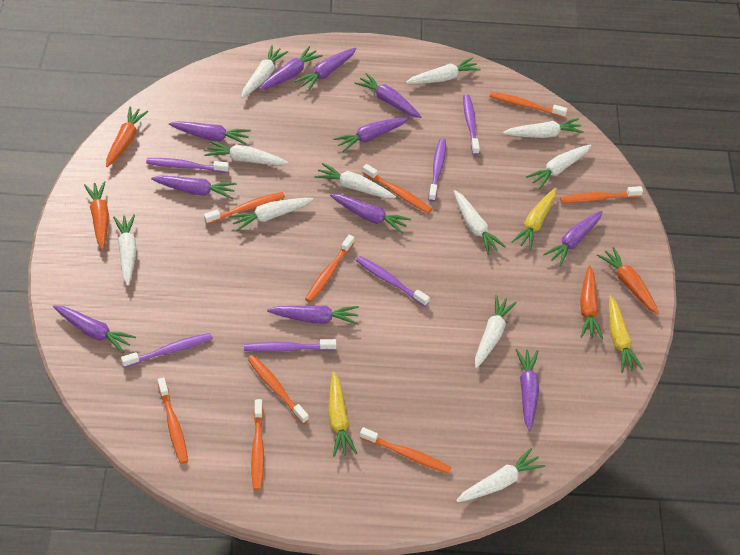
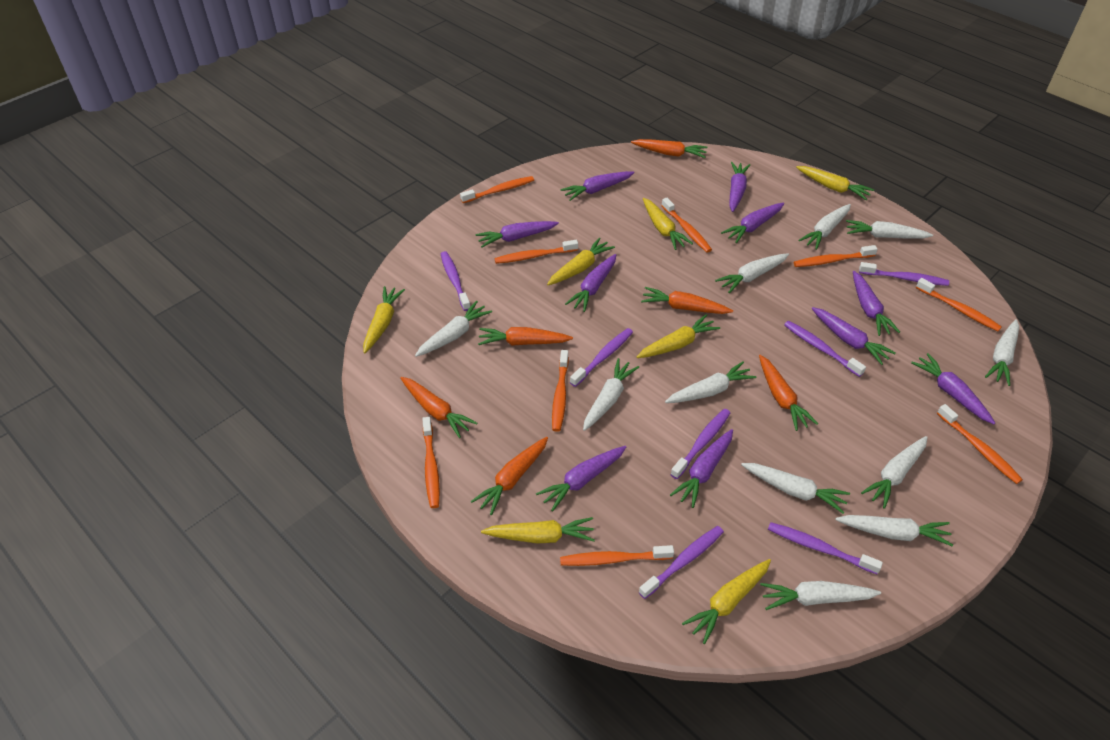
orange carrot: [84,181,109,250] [106,106,148,167] [580,265,603,339] [597,247,659,314] = 4 -> [400,377,477,438] [471,437,548,515] [478,327,573,346] [631,139,708,158] [641,287,733,314] [759,355,818,431] = 6
purple carrot: [53,306,136,353] [151,176,236,199] [169,121,251,145] [260,46,323,90] [267,305,359,325] [295,48,357,92] [330,194,411,234] [333,117,409,152] [354,73,422,118] [516,349,539,431] [543,211,603,266] = 11 -> [476,221,559,248] [536,446,626,511] [561,171,635,201] [565,254,616,312] [670,429,733,508] [721,203,784,243] [729,162,750,212] [812,307,896,365] [853,271,900,336] [911,353,995,424] = 10
purple toothbrush: [121,333,213,368] [146,158,229,173] [244,339,336,352] [356,256,430,307] [428,139,446,201] [463,95,480,155] = 6 -> [441,251,470,311] [570,328,633,387] [639,526,724,599] [670,409,730,479] [768,522,883,574] [784,321,866,377] [859,262,949,286] = 7
yellow carrot: [328,372,357,457] [511,188,556,250] [609,296,644,373] = 3 -> [363,286,405,353] [481,517,595,544] [547,237,615,285] [637,314,720,358] [643,198,693,250] [682,559,771,644] [796,166,874,200] = 7

